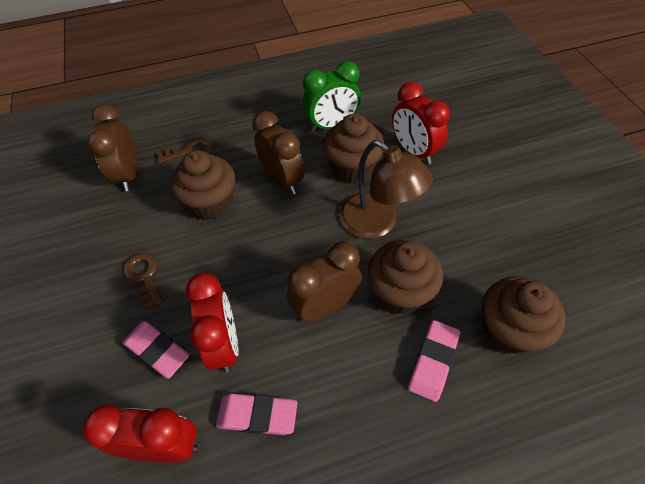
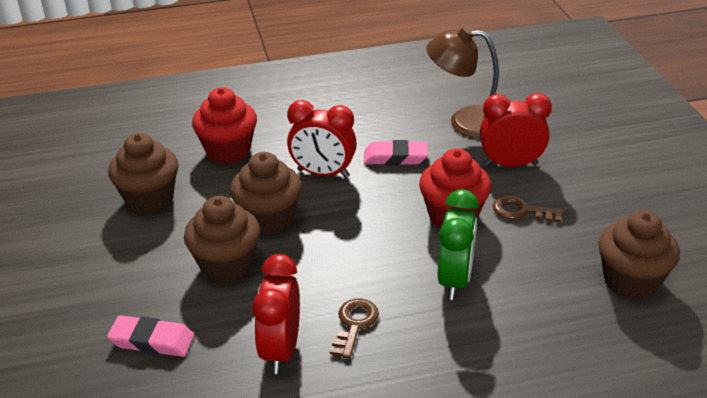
brown clock: [87,104,138,191] [252,111,305,195] [287,241,362,322] = 3 -> none = 0
pink eraser: [122,321,189,379] [216,393,297,435] [408,320,460,402] = 3 -> [107,315,194,357] [364,140,428,165] = 2
red cupcake: none = 0 -> [192,87,257,164] [419,148,491,228] = 2

